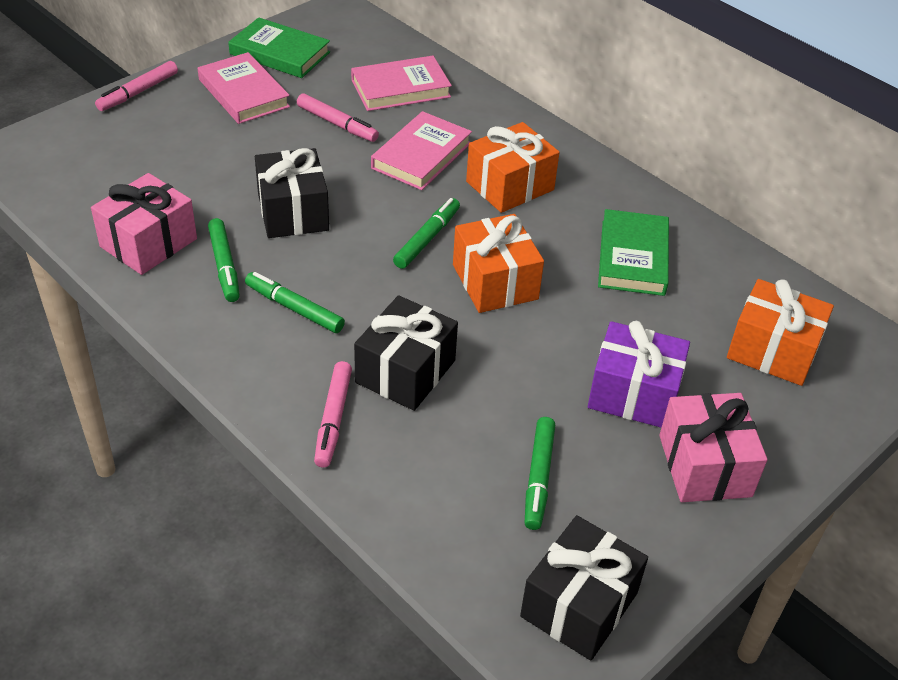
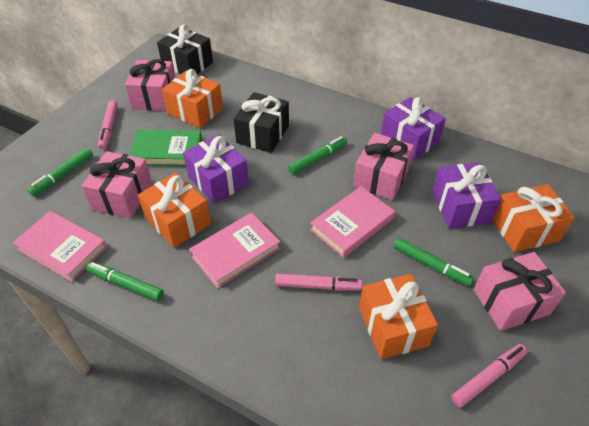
black gift: [255,148,329,238] [354,295,458,411] [520,515,648,661] = 3 -> [157,24,213,74] [234,92,289,153] = 2
green book: [228,17,330,78] [598,209,669,296] = 2 -> [129,130,202,166] = 1
orange gift: [453,214,544,313] [466,122,560,213] [727,279,834,386] = 3 -> [138,172,211,248] [162,69,223,128] [359,274,438,360] [492,184,575,252] = 4
pink gift: [91,173,197,275] [659,393,767,502] = 2 -> [81,151,152,218] [125,59,175,111] [353,133,414,200] [473,252,566,331] = 4
purple gift: [588,321,690,428] = 1 -> [183,134,249,204] [381,97,446,160] [432,162,501,229] = 3

